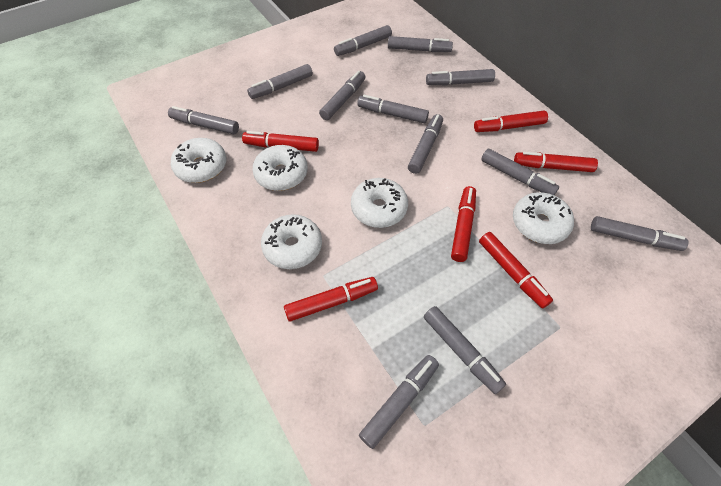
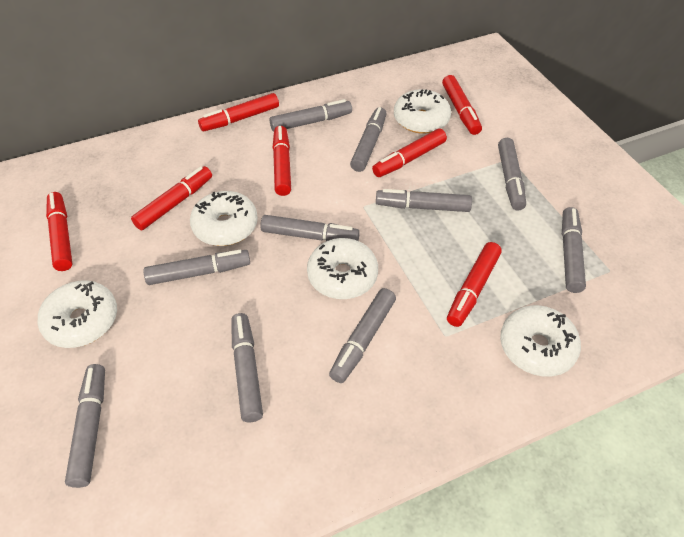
grey marker: [168,106,239,134] [247,64,313,99] [319,71,366,120] [334,25,392,56] [357,95,429,123] [359,355,439,449] [388,36,453,52] [408,114,443,174] [424,306,506,394] [426,69,495,85] [481,149,559,195] [591,216,689,251] = 12 -> [65,364,105,488] [143,250,250,285] [231,313,263,423] [260,215,360,241] [269,99,352,132] [329,288,396,383] [350,107,387,172] [376,189,472,212] [498,138,526,211] [562,207,586,293] = 10
red marker: [242,131,319,152] [284,277,378,322] [451,186,476,262] [474,111,548,132] [479,232,553,308] [514,152,598,172] = 6 -> [46,192,72,271] [131,166,212,230] [198,93,279,131] [272,126,291,196] [372,129,447,177] [442,75,482,135] [447,242,502,327] = 7

